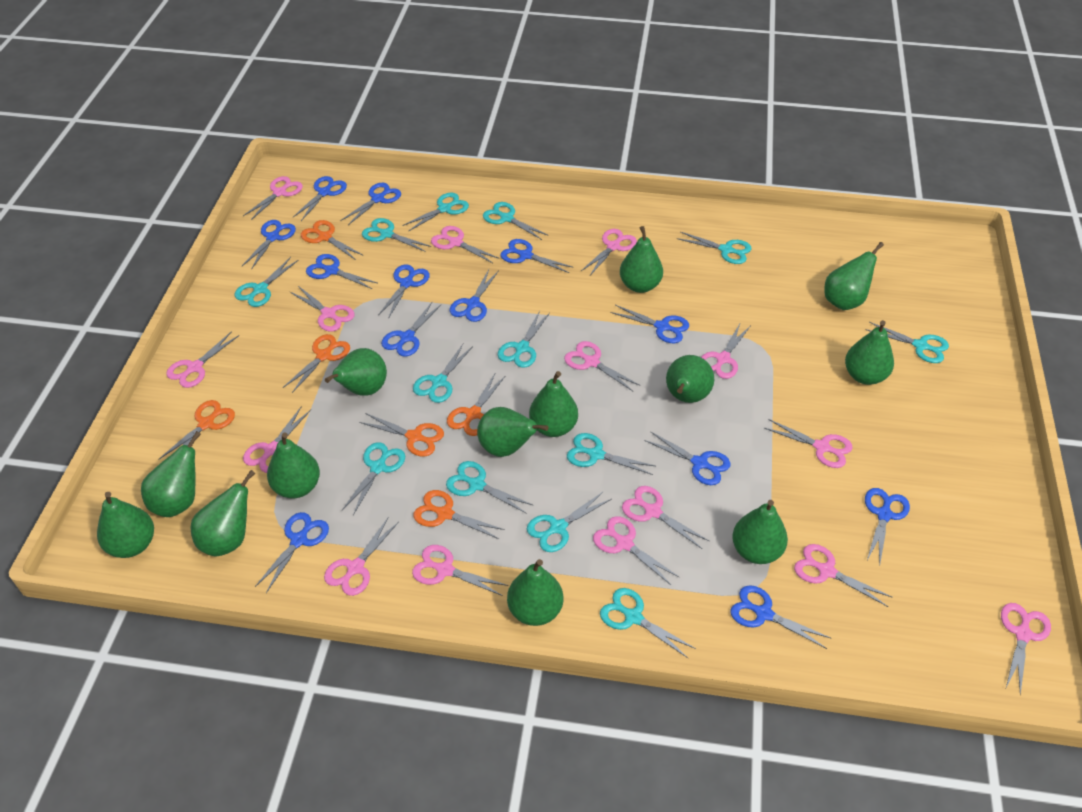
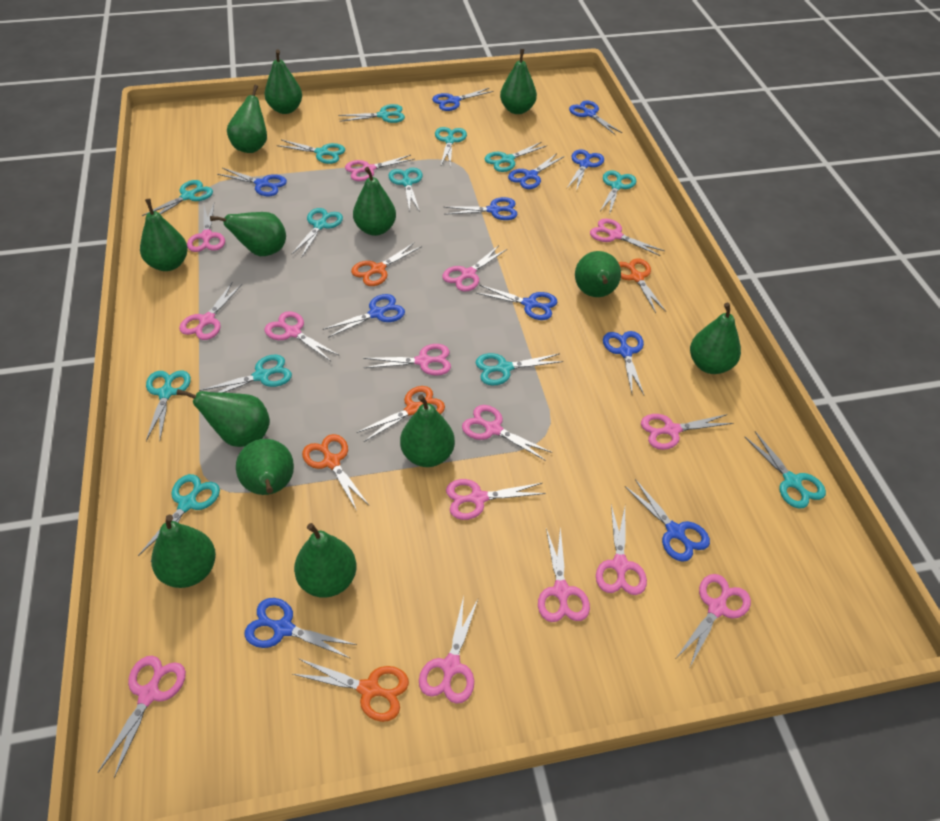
blue scissors: [242,220,296,270] [255,512,329,593] [293,176,347,221] [306,254,377,289] [340,182,401,225] [378,265,430,319] [381,302,441,357] [450,270,499,322] [500,239,574,273] [611,305,689,343] [644,431,731,485] [731,585,832,649] [865,488,910,566] = 13 -> [217,168,287,196] [244,598,357,659] [323,294,405,338] [432,88,494,111] [444,197,518,220] [476,285,557,320] [508,153,565,189] [567,149,604,191] [569,100,622,135] [603,331,644,395] [625,479,710,562] = 11
orange scissors: [158,400,235,460] [283,334,350,393] [301,220,364,260] [359,413,444,456] [413,490,505,539] [447,374,506,436] = 6 -> [293,658,409,722] [302,434,369,511] [351,242,422,286] [357,386,445,442] [618,258,666,313] = 5

